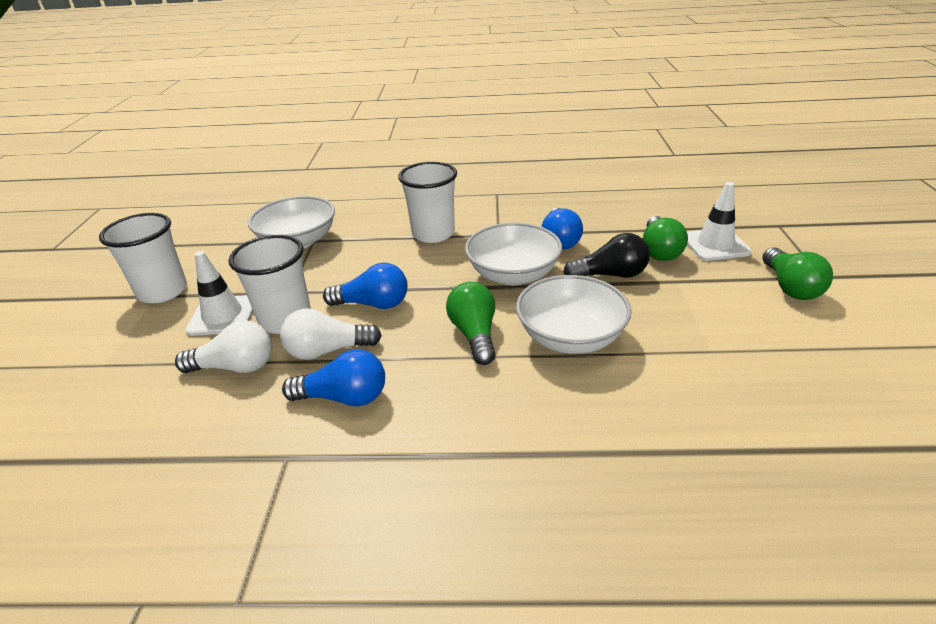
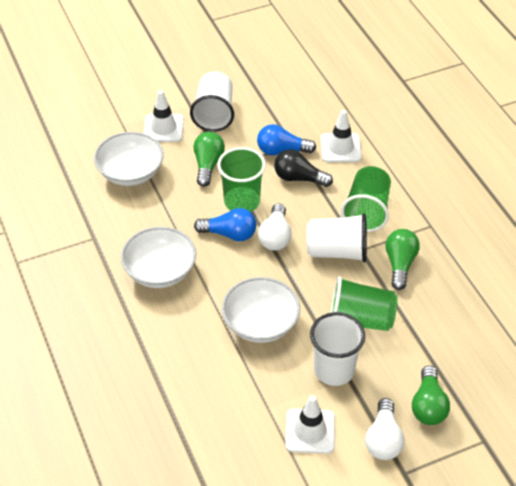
blue light bulb: [282,349,385,406] [323,263,408,309] [542,208,583,250] = 3 -> [194,208,256,241] [257,124,316,155] = 2
green cup: none = 0 -> [217,147,266,212] [331,276,398,331] [341,166,391,232] = 3
white traffic cone: [185,251,253,336] [687,182,752,261] = 2 -> [144,90,184,142] [285,395,335,454] [320,110,362,162] = 3

